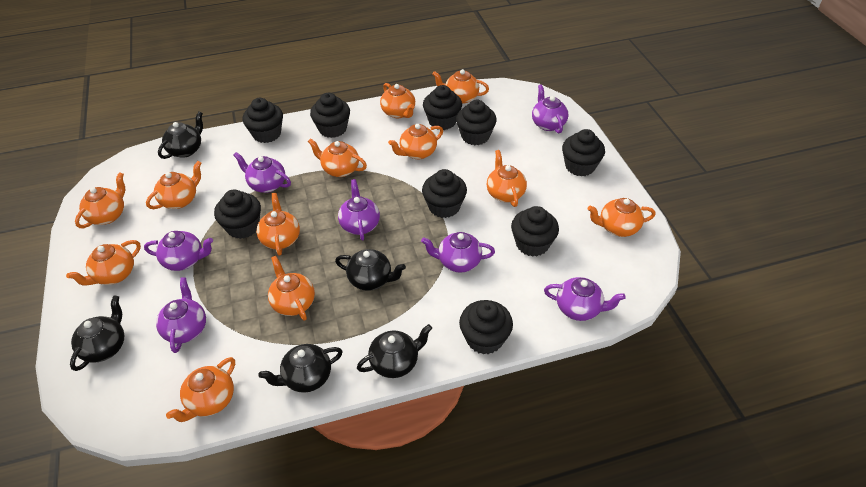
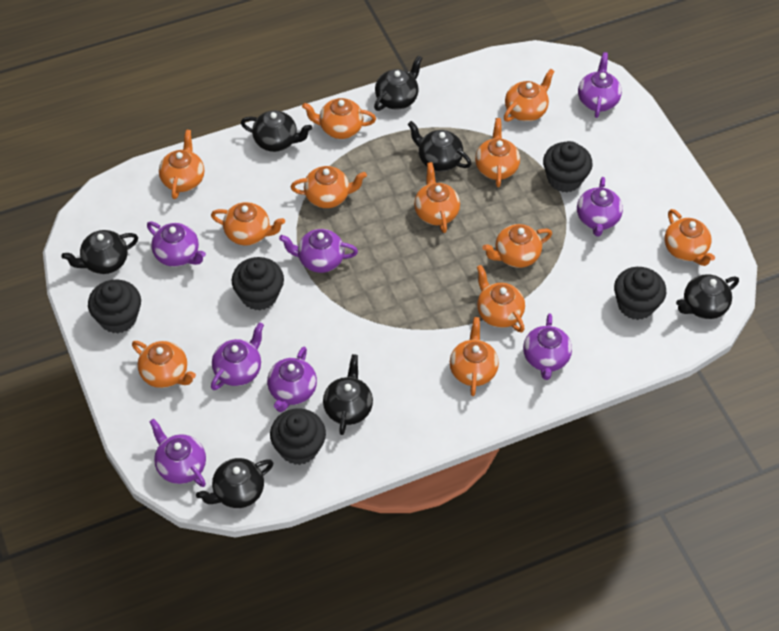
black cupcake: [214,190,261,239] [243,98,283,143] [310,93,350,138] [422,169,467,218] [423,85,462,130] [456,100,497,145] [459,300,513,354] [511,206,559,257] [562,129,605,176] = 9 -> [88,279,141,334] [232,257,284,310] [270,408,326,465] [543,141,593,193] [614,267,666,320] = 5
black teapot: [70,295,124,371] [158,111,203,159] [259,344,343,393] [335,249,406,291] [357,324,432,378] = 5 -> [62,230,138,274] [196,458,273,508] [241,111,312,152] [323,354,373,435] [374,55,422,111] [408,121,472,171] [676,274,739,319] = 7
purple teapot: [144,231,213,271] [156,277,206,353] [233,152,291,193] [338,179,380,240] [421,232,495,272] [532,84,569,134] [544,277,626,321] = 7 -> [147,221,206,267] [150,419,206,487] [211,322,264,390] [267,347,317,412] [279,229,358,273] [523,313,572,380] [577,177,623,236] [578,52,622,118] = 8

